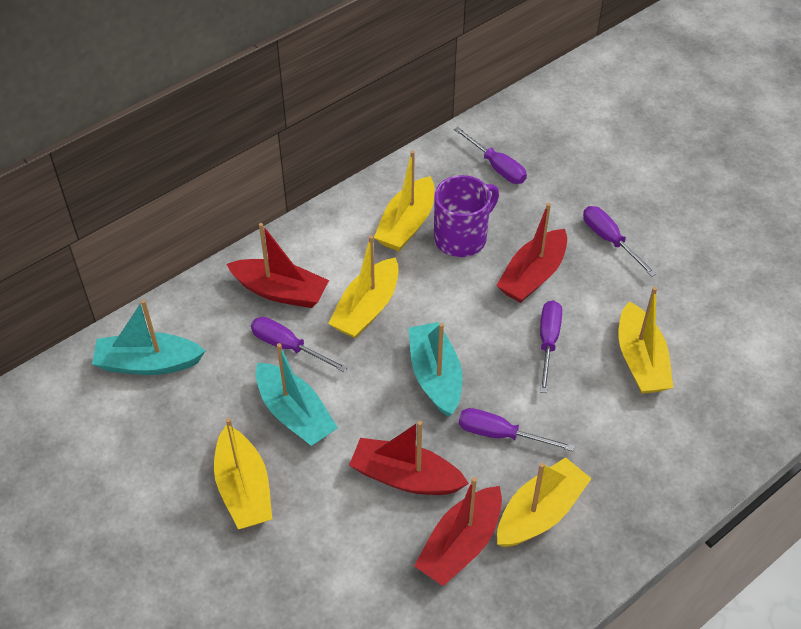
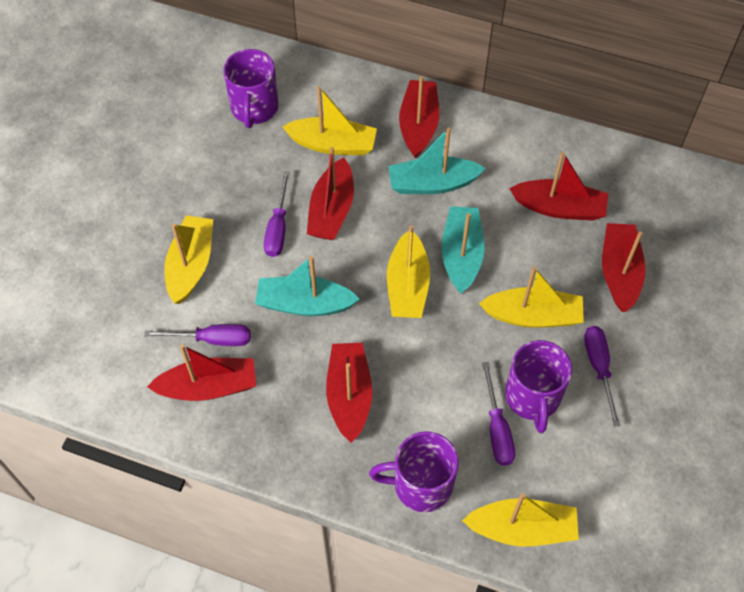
purple mug: [434,175,499,257] = 1 -> [223,49,279,128] [369,431,459,512] [505,340,572,433] = 3
purple screwdriver: [251,317,348,372] [454,127,527,184] [459,408,575,451] [540,300,562,393] [583,206,657,276] = 5 -> [144,324,250,346] [264,171,290,257] [482,362,515,466] [584,326,621,427] = 4
red boat: [227,223,329,308] [349,421,469,495] [414,477,502,586] [496,203,567,303] = 4 -> [147,344,256,401] [307,147,354,240] [326,343,372,443] [399,76,439,158] [509,152,608,221] [602,223,646,312] = 6

